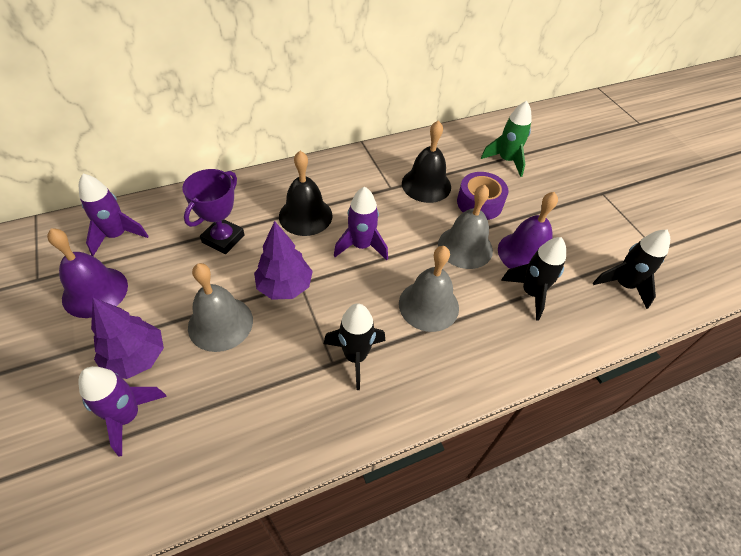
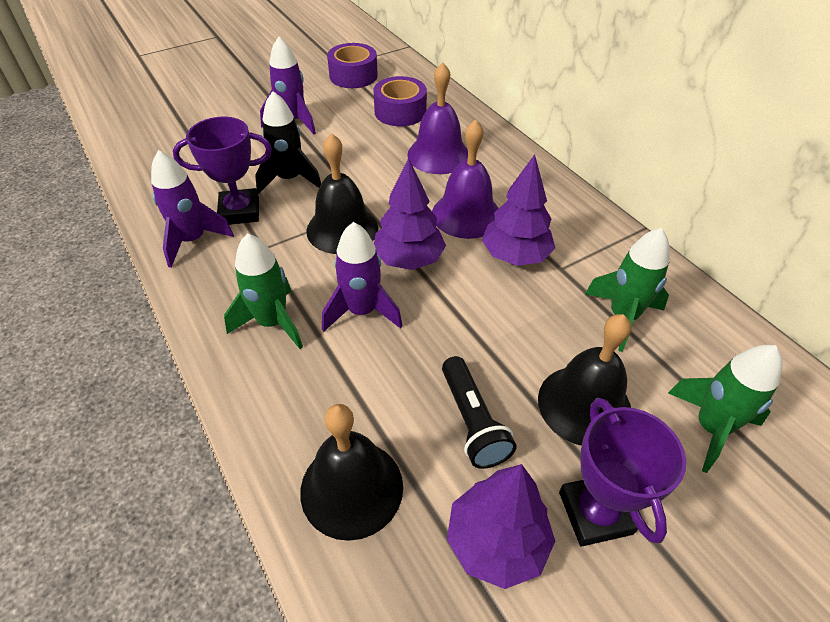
black bell: [279,151,332,236] [402,120,451,203] = 2 -> [300,404,403,541] [306,133,378,254] [538,314,631,446] = 3
black flashlight: none = 0 -> [442,356,517,469] = 1
black rocket: [324,303,385,390] [501,237,566,320] [593,229,670,309] = 3 -> [255,91,321,194] = 1
green rocket: [481,101,532,177] = 1 -> [224,233,303,349] [585,228,670,352] [668,345,782,473] = 3
grey bell: [188,263,253,352] [399,246,459,332] [438,185,493,269] = 3 -> none = 0
purple tape: [457,172,508,220] = 1 -> [327,43,378,88] [374,76,427,126] = 2
purple tree: [91,298,164,379] [254,221,313,300] = 2 -> [374,158,446,270] [447,464,555,589] [482,155,555,266] = 3
purple trophy: [182,169,245,254] = 1 -> [173,117,272,225] [559,398,686,546] = 2

